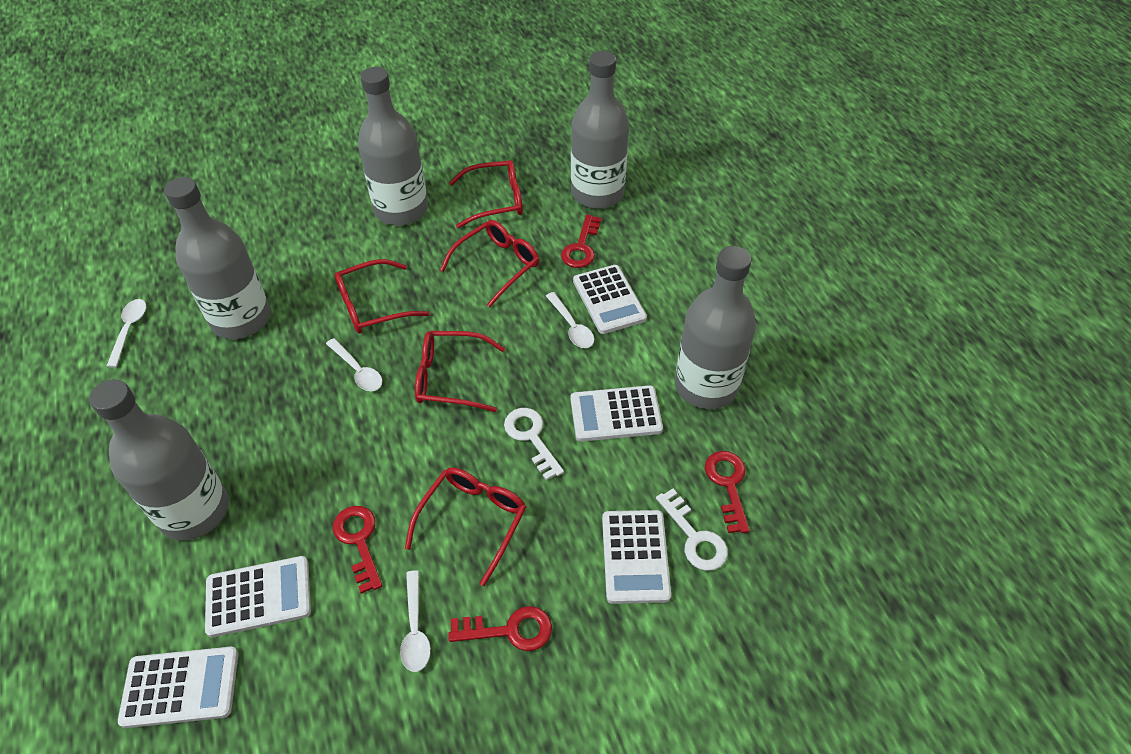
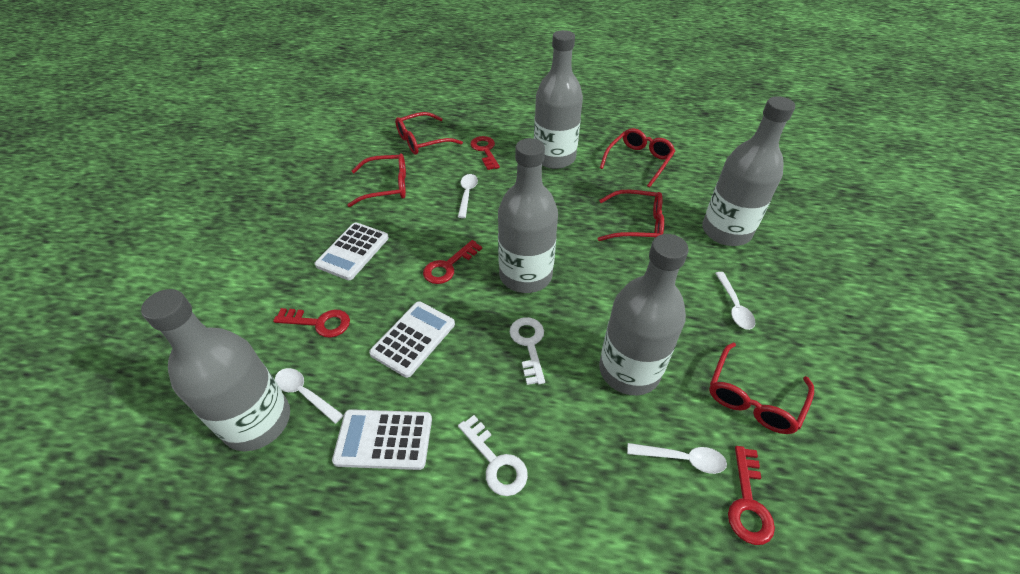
white calculator: [118,647,238,728] [205,556,311,638] [570,385,663,442] [573,265,647,334] [602,510,671,604] = 5 -> [315,222,389,280] [332,409,432,470] [369,301,455,378] = 3

